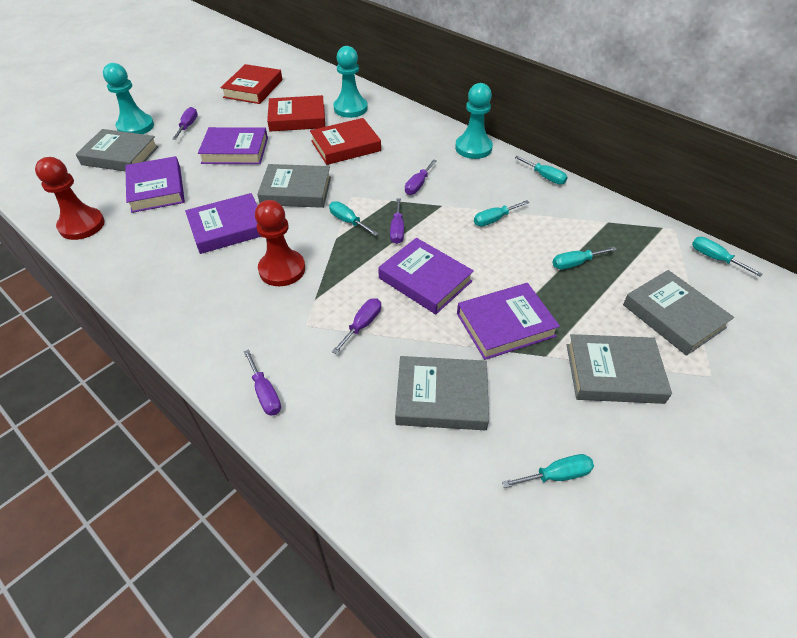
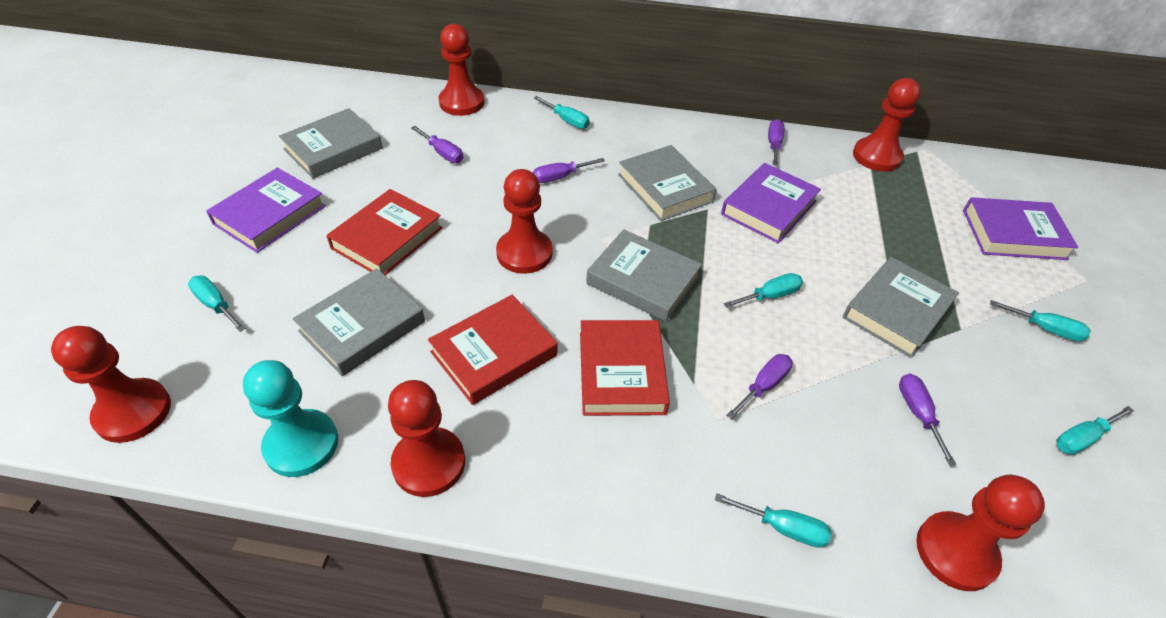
purple book: [125,156,185,213] [185,193,262,254] [198,127,268,164] [378,238,474,314] [457,283,560,360] = 5 -> [206,168,326,253] [721,163,821,243] [963,197,1078,260] = 3
red pawn: [35,157,105,240] [255,200,305,286] = 2 -> [51,326,171,443] [388,380,465,497] [438,24,484,116] [496,169,553,274] [853,78,921,172] [916,475,1045,591] = 6
turquoise pawn: [103,63,154,134] [333,46,368,118] [455,83,493,159] = 3 -> [243,360,338,477] = 1

